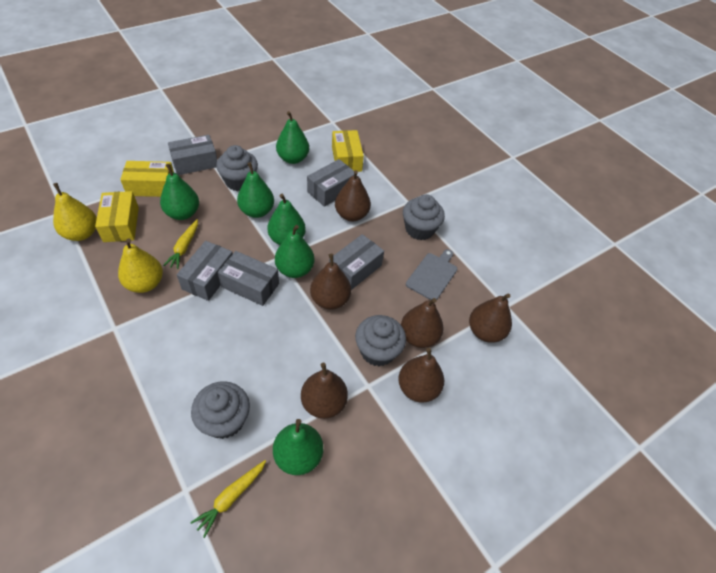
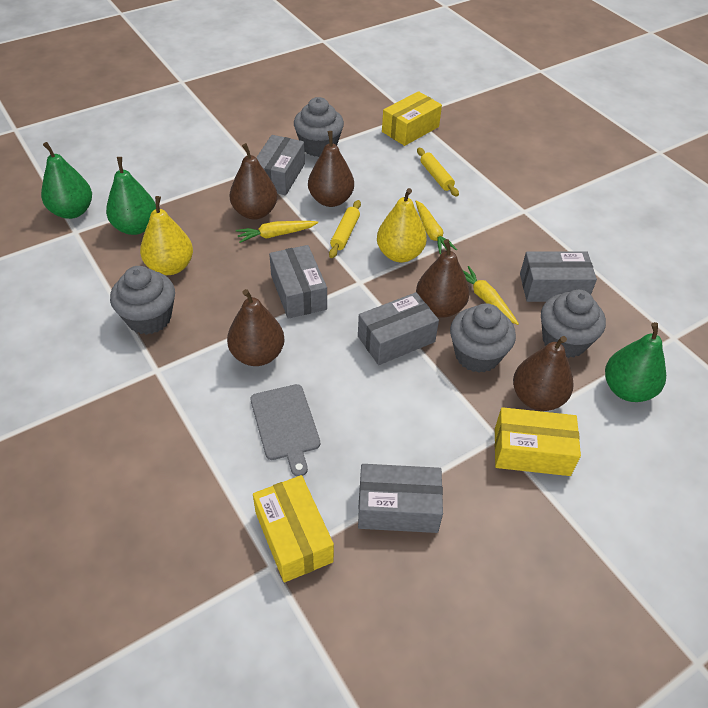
brown pear: [301,363,348,419] [310,254,351,310] [335,170,371,221] [398,348,444,403] [401,298,443,348] [469,293,512,343] = 6 -> [227,289,285,366] [229,143,278,220] [308,131,354,207] [416,239,470,318] [513,336,574,411] = 5
green pear: [160,164,199,220] [237,162,274,218] [267,194,306,245] [273,419,323,475] [275,225,315,278] [276,111,309,164] = 6 -> [41,142,92,219] [106,157,156,235] [605,322,666,402] = 3
yellow carrot: [163,219,198,269] [190,460,266,538] = 2 -> [236,221,318,243] [415,200,457,254] [463,266,519,325] = 3
yellow rolling pin: none = 0 -> [329,200,361,258] [417,148,459,197] = 2

